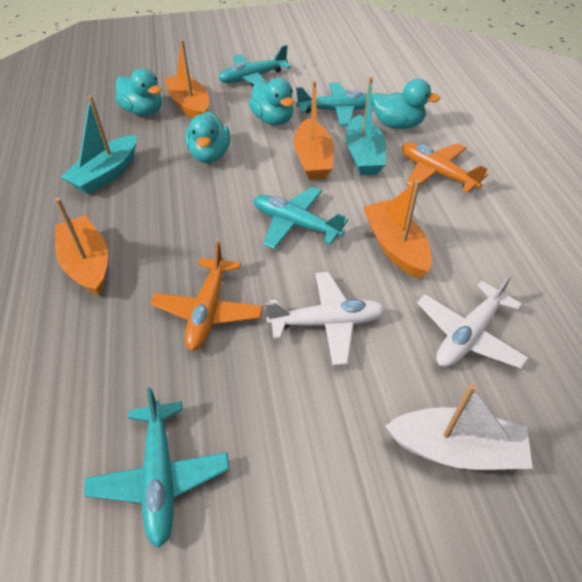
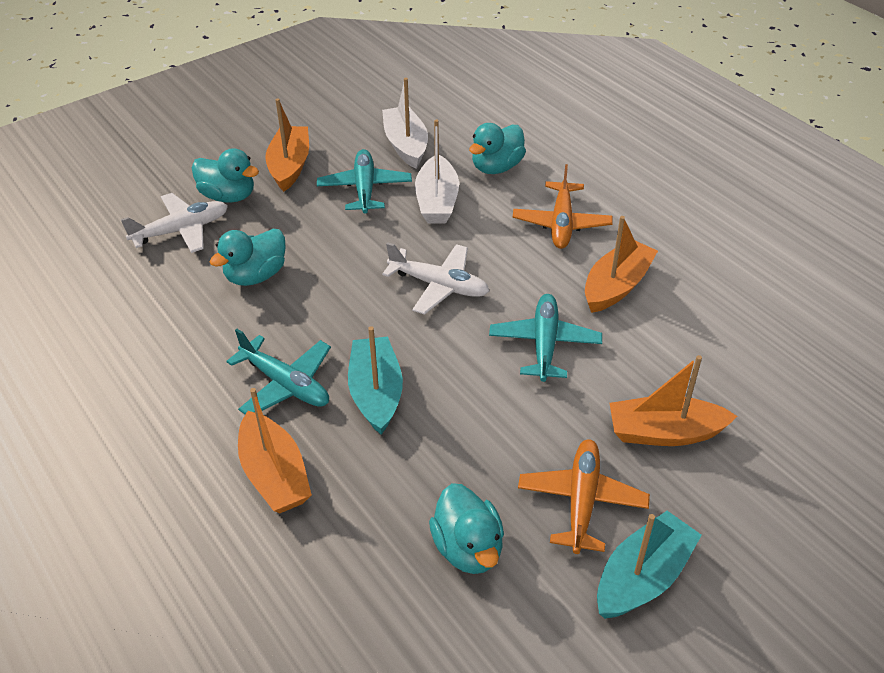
turquoise plane: [84,387,229,548] [218,45,291,86] [254,187,348,249] [296,82,373,126] = 4 -> [226,329,331,415] [317,149,412,214] [489,294,602,382] = 3
white boat: [385,384,533,470] = 1 -> [382,78,428,169] [415,119,459,223] = 2

